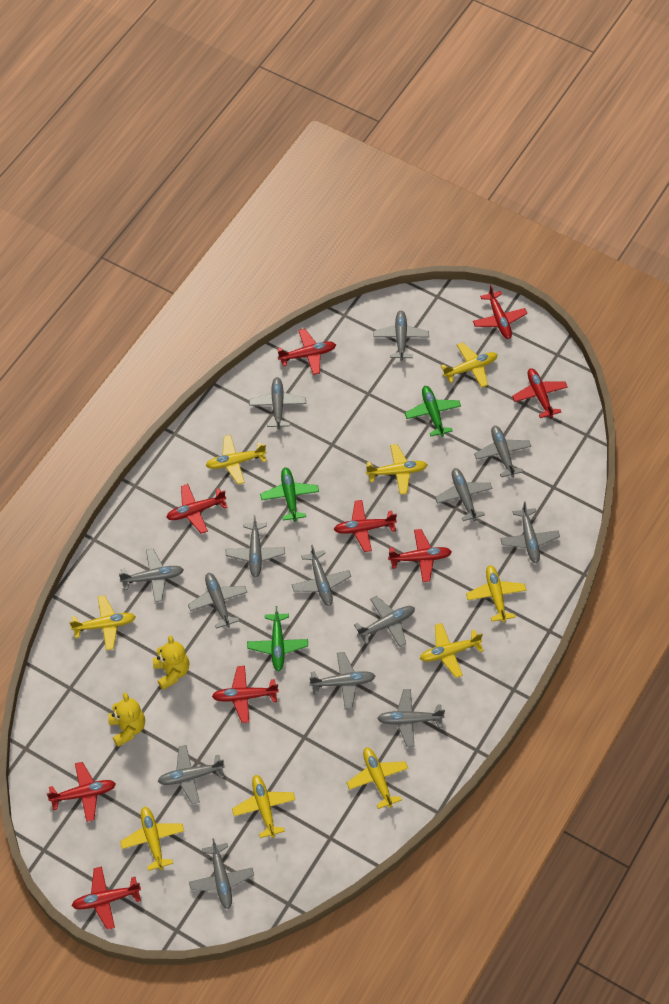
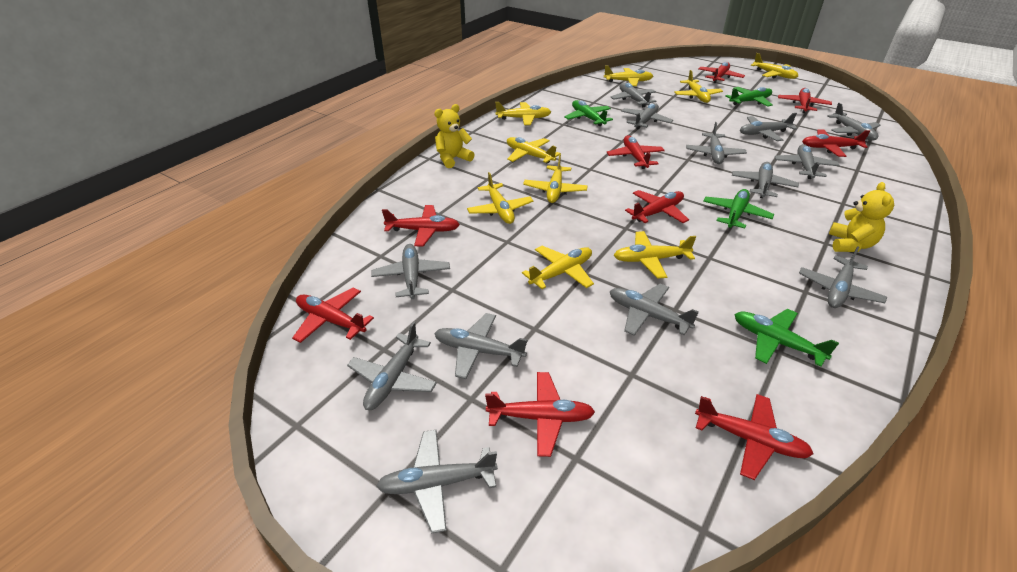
green plane: [247,606,308,672] [260,467,319,522] [405,386,461,437] = 3 -> [564,100,613,126] [703,189,774,229] [725,87,772,107] [734,309,839,367] = 4
grey plane: [119,549,184,602] [158,745,225,804] [188,573,247,629] [189,838,254,909] [226,515,285,578] [249,377,306,429] [292,545,351,606] [309,652,375,709] [354,596,415,647] [373,311,429,361] [377,689,445,747] [435,468,493,521] [474,426,531,478] [500,502,560,563] = 14 -> [347,322,437,410] [371,244,450,299] [376,430,498,533] [434,313,528,379] [610,284,699,335] [611,83,656,107] [621,103,673,129] [686,122,747,164] [732,162,799,198] [740,113,797,141] [775,144,840,179] [799,246,887,308] [827,103,880,141] = 13

